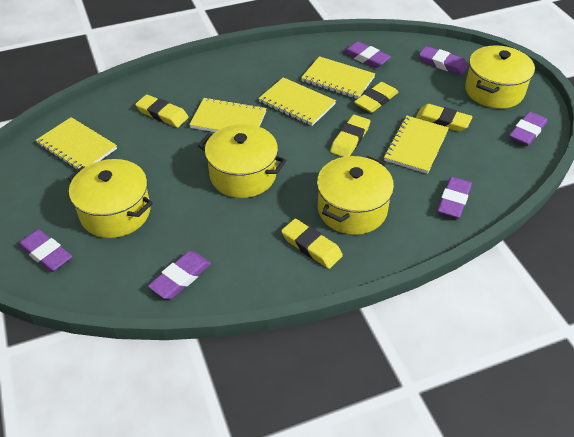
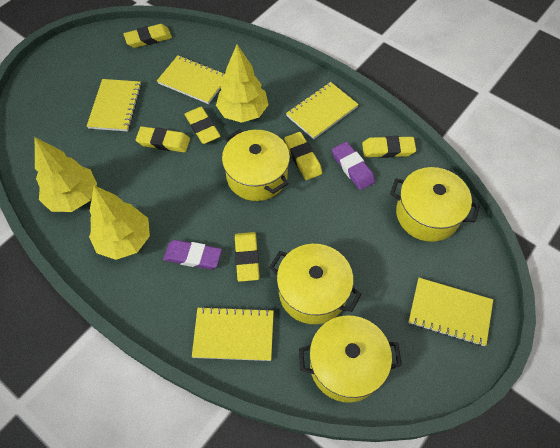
purple eraser: [18,229,72,272] [148,251,211,299] [342,41,391,68] [419,46,469,75] [437,177,472,219] [509,111,548,146] = 6 -> [163,240,222,269] [332,142,375,190] = 2
yellow eraser: [135,94,189,128] [281,219,343,269] [330,115,370,157] [354,82,398,113] [415,104,472,132] = 5 -> [124,24,172,48] [136,126,190,152] [184,107,221,144] [235,232,260,282] [284,132,322,180] [362,136,416,158] = 6
yellow tree: none = 0 -> [35,137,97,212] [89,185,150,260] [216,44,269,123] = 3

